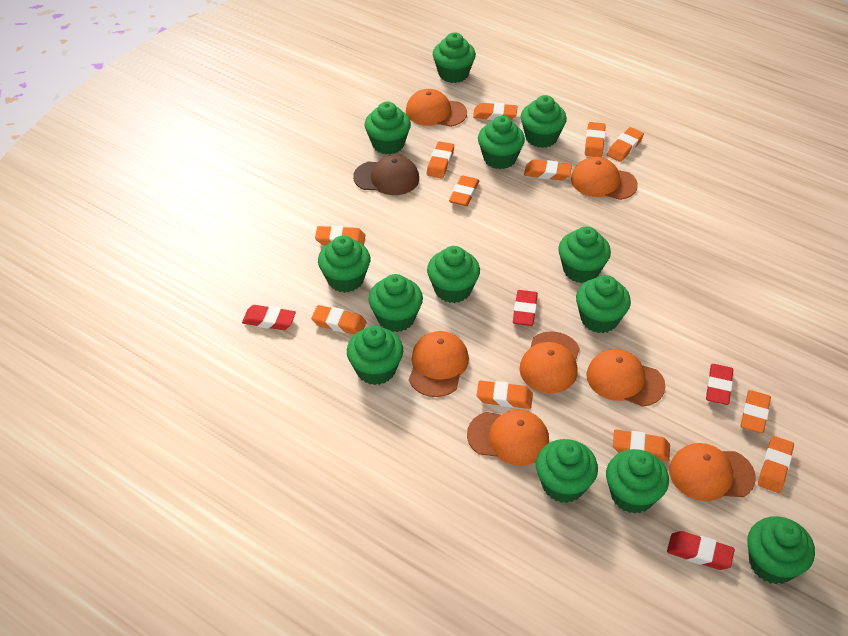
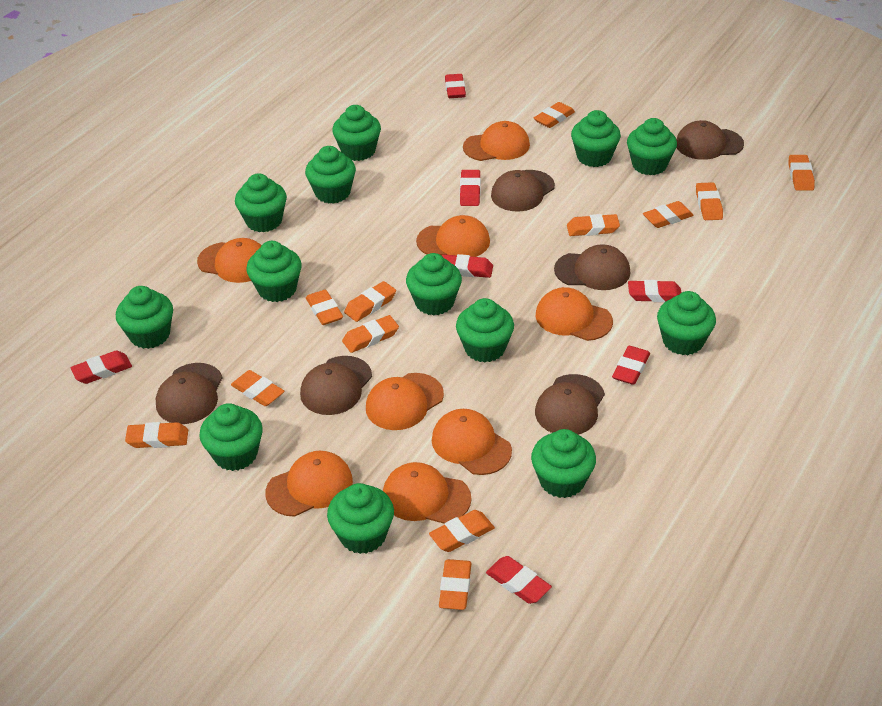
brown cap: [353,155,419,195] = 1 -> [156,363,223,424] [300,356,372,415] [491,170,555,212] [535,374,605,435] [554,244,630,290] [676,120,744,160] = 6
orange cap: [406,89,467,127] [409,331,469,397] [467,410,549,466] [519,331,580,393] [571,157,638,200] [586,349,666,407] [669,443,756,501] = 7 -> [197,238,261,283] [265,451,353,517] [366,373,444,430] [383,462,472,524] [416,215,490,257] [432,409,512,475] [463,121,530,161] [536,287,613,341] = 8
red eraser: [242,305,296,330] [513,290,538,326] [667,531,735,570] [706,364,733,405] = 4 -> [70,351,132,384] [442,254,493,278] [445,74,466,98] [460,170,481,206] [486,556,552,604] [612,346,650,385] [628,280,681,302] = 7

